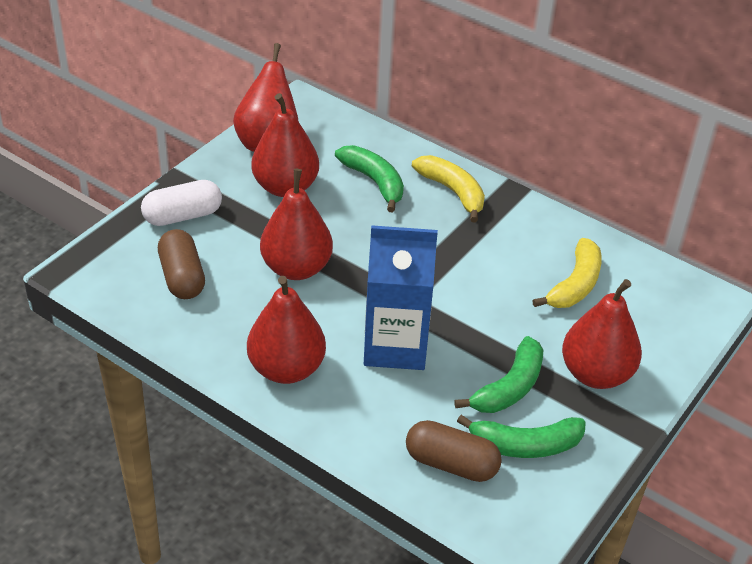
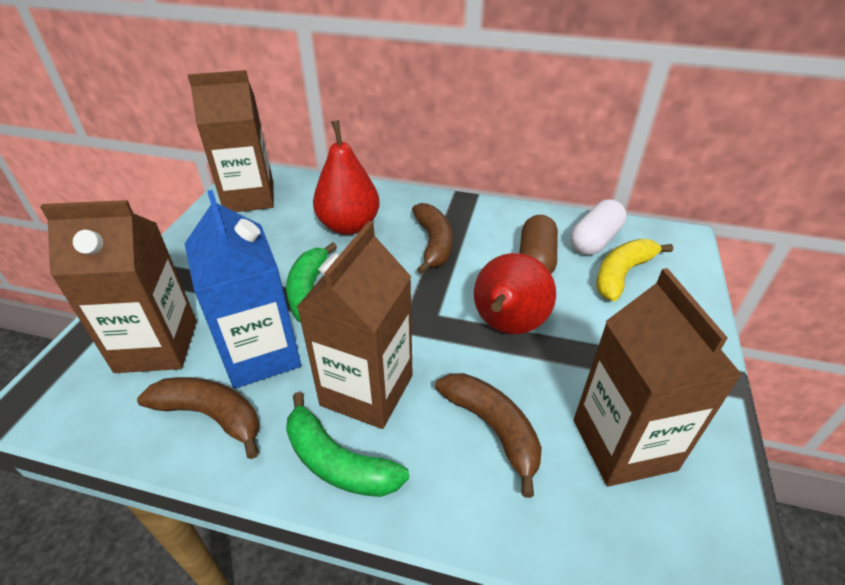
brown banana: none = 0 -> [137,377,260,459] [412,203,453,274] [435,373,542,498] = 3
brown capsule: [158,229,205,299] [406,420,502,482] = 2 -> [519,215,558,274] = 1
brown carton: none = 0 -> [40,200,197,373] [188,70,274,212] [297,221,413,429] [574,268,742,487] = 4
green banana: [335,145,404,212] [454,336,543,413] [457,415,585,458] = 3 -> [286,242,337,323] [286,392,409,497] = 2
red pear: [233,43,299,152] [247,276,326,384] [251,93,319,197] [260,169,333,280] [562,279,642,389] = 5 -> [313,120,380,235] [474,253,556,334] = 2
yellow banana: [412,155,485,223] [532,238,602,308] = 2 -> [596,239,673,301] = 1

